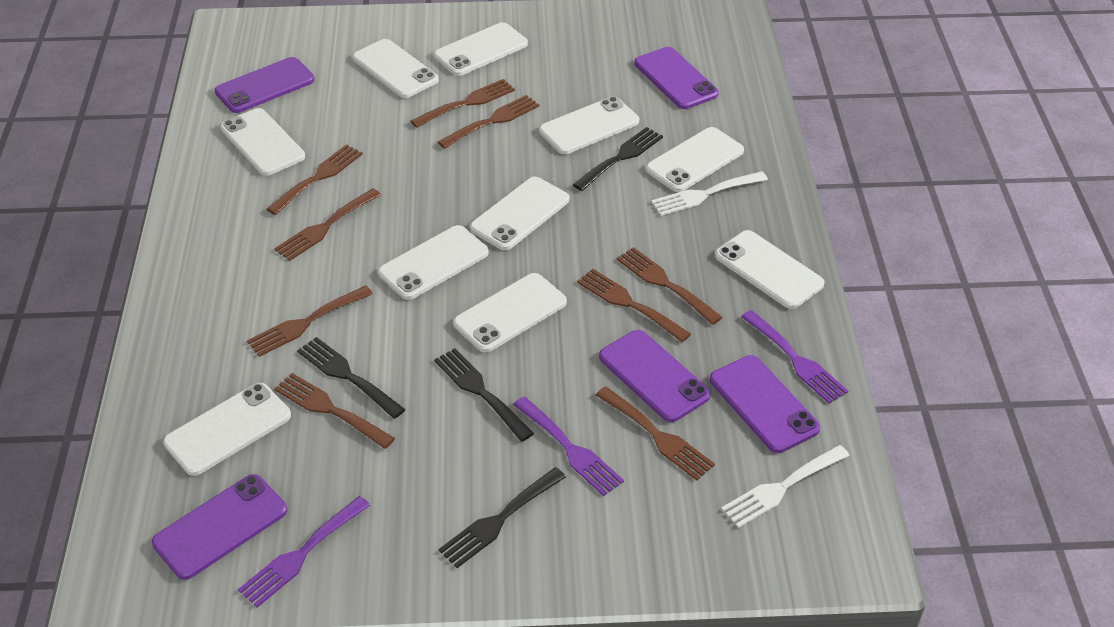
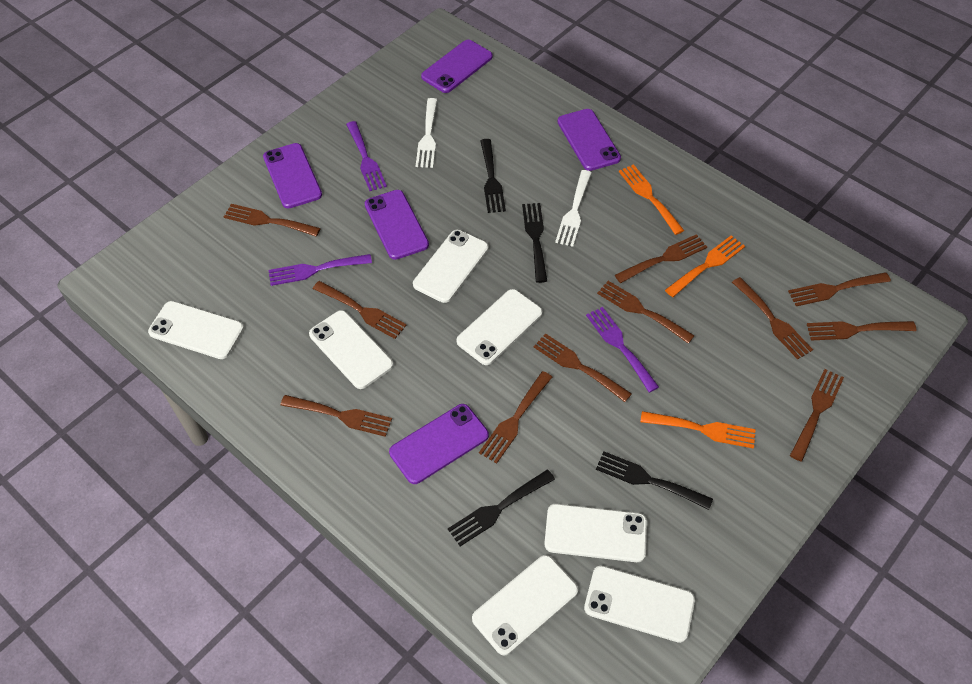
brown fork: [247,286,373,357] [267,145,363,215] [274,188,381,261] [274,373,395,449] [411,79,515,128] [438,95,539,149] [577,269,691,342] [596,386,715,480] [616,247,723,325] = 9 -> [224,204,321,237] [280,395,392,437] [313,281,407,339] [479,371,552,464] [534,333,632,402] [597,281,695,344] [615,234,707,283] [732,277,813,360] [788,272,891,306] [790,369,844,462] [807,321,917,341] = 11
orange fork: none = 0 -> [619,164,684,235] [640,411,756,449] [665,235,745,297] = 3
white phone: [163,383,291,476] [220,108,305,176] [353,39,439,98] [378,225,489,300] [434,22,528,76] [453,273,567,353] [470,177,569,250] [539,96,639,154] [646,127,744,192] [715,230,825,309] = 10 -> [148,301,244,359] [309,310,393,389] [413,230,489,303] [456,289,542,365] [472,555,578,655] [544,504,647,562] [584,565,695,643] = 7

